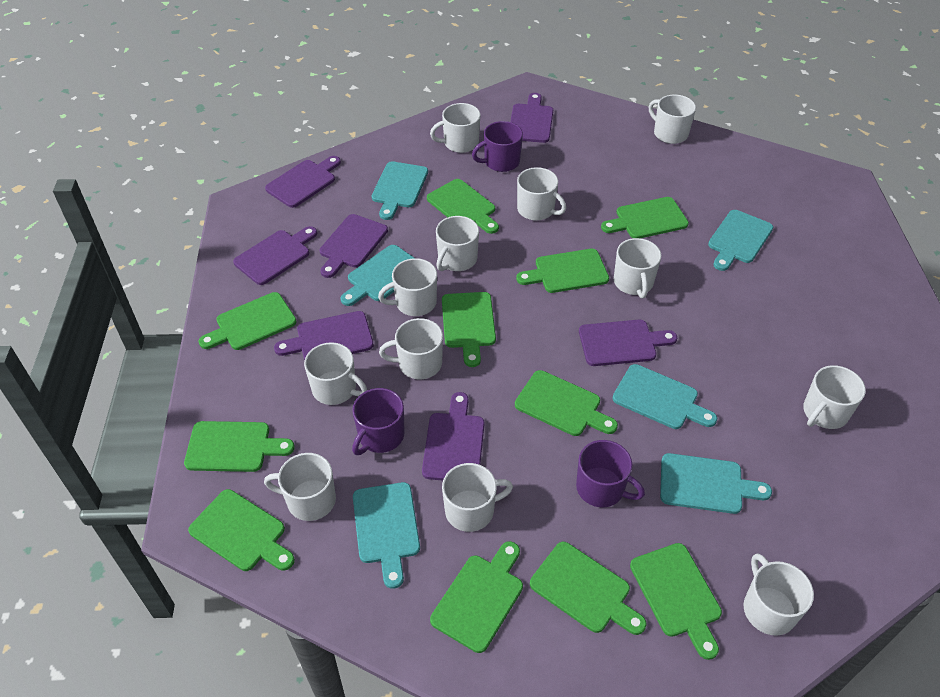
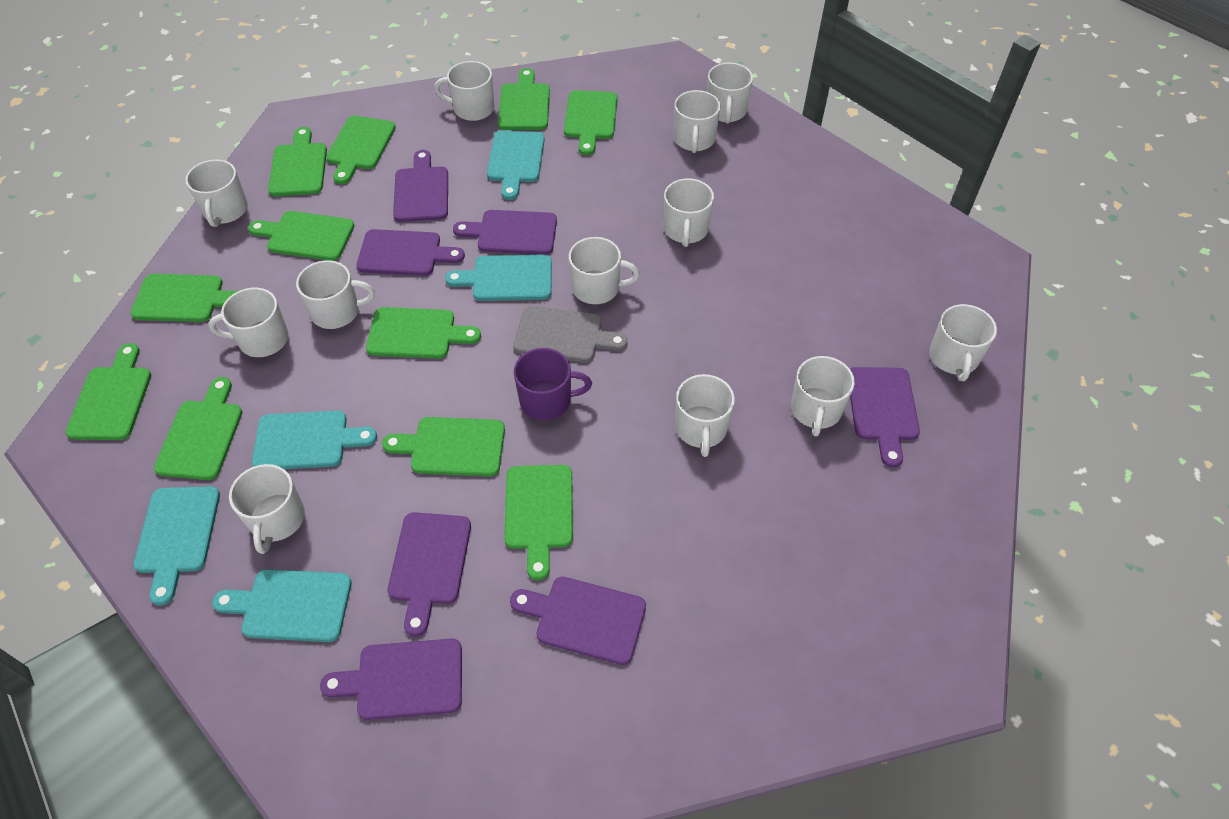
grey cutting board: none = 0 -> [513,306,628,362] = 1
purple mug: [352,388,405,455] [472,121,523,172] [576,440,645,507] = 3 -> [514,348,592,420] = 1
turquoise cutting board: [341,245,414,306] [353,482,420,589] [372,161,428,220] [613,364,717,429] [660,453,772,514] [708,210,773,271] = 6 -> [134,486,220,606] [212,569,352,642] [252,411,377,469] [445,255,552,301] [487,130,545,200] = 5

